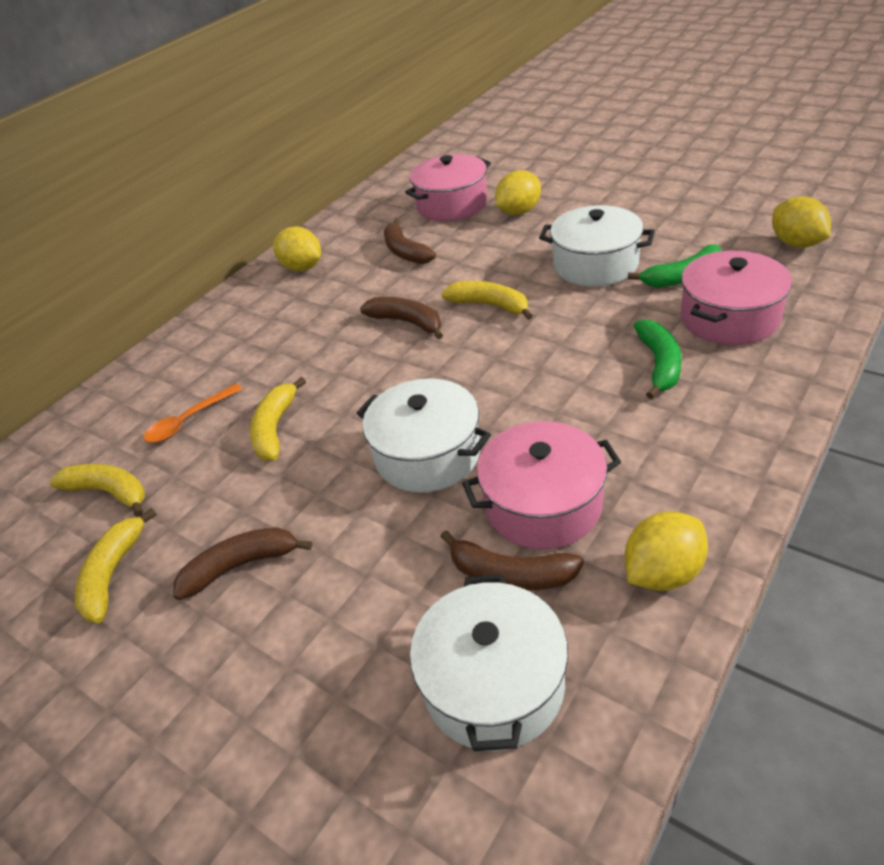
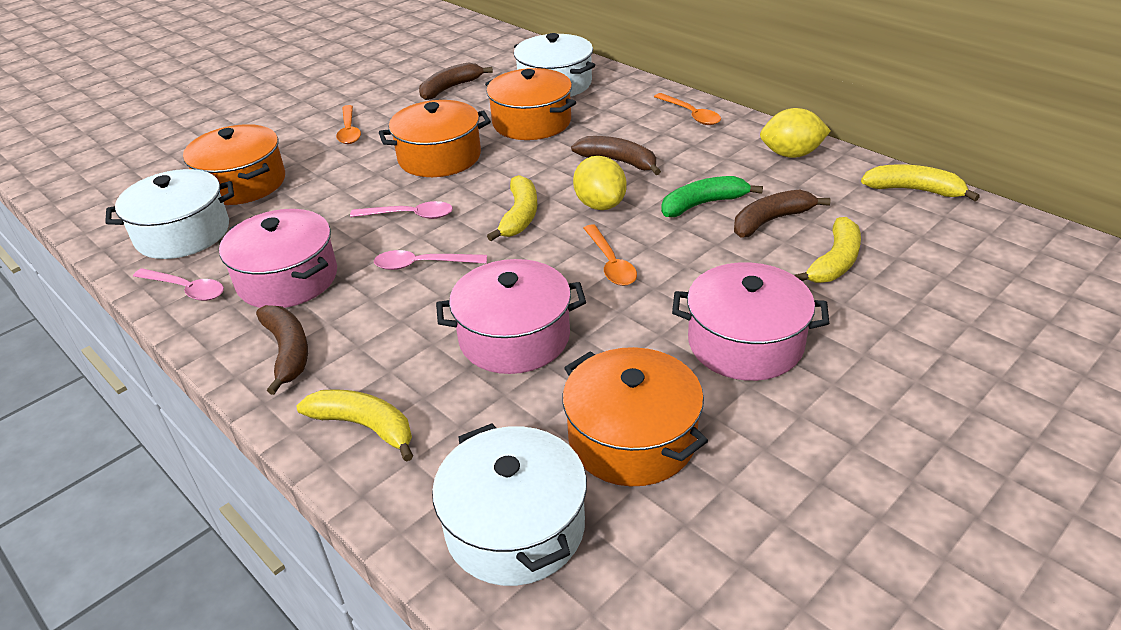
green banana: [628,245,722,287] [634,319,682,399] = 2 -> [661,176,763,217] = 1
orange pot: none = 0 -> [183,124,285,205] [379,100,491,177] [485,68,576,140] [562,347,708,486] = 4
orange spoon: [144,383,242,443] = 1 -> [336,105,361,144] [583,224,637,286] [654,93,721,125] = 3
pink spoon: none = 0 -> [133,268,224,301] [350,201,453,219] [374,250,487,270] = 3
yellow lemon: [273,227,321,271] [495,170,541,215] [625,512,708,591] [772,196,831,248] = 4 -> [573,156,627,210] [760,108,831,158] = 2

